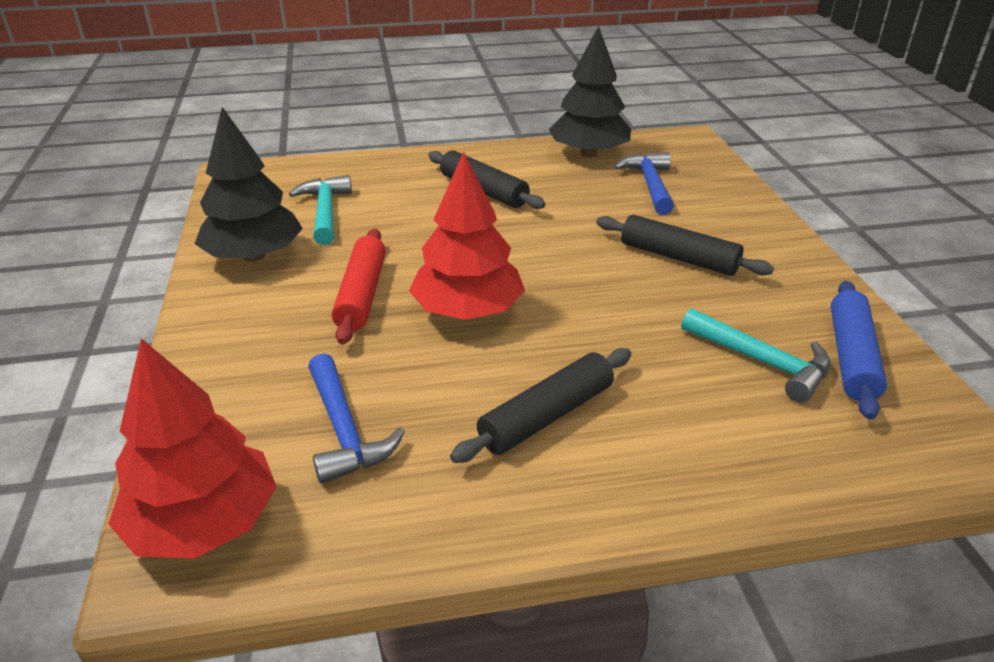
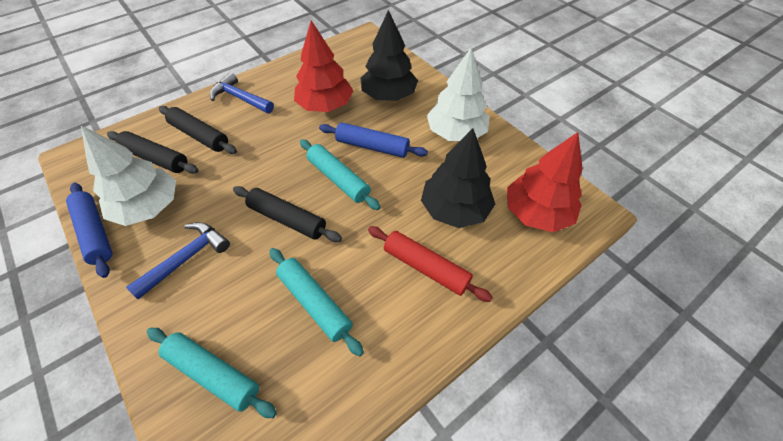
blue rolling pin: [831,281,887,420] = 1 -> [66,183,112,278] [319,122,428,158] = 2
turquoise hammer: [289,175,352,245] [681,308,831,403] = 2 -> none = 0
turquoise rolling pin: none = 0 -> [147,328,277,418] [269,248,364,357] [300,139,380,210] = 3
white tree: none = 0 -> [81,126,176,226] [427,48,490,141] = 2

